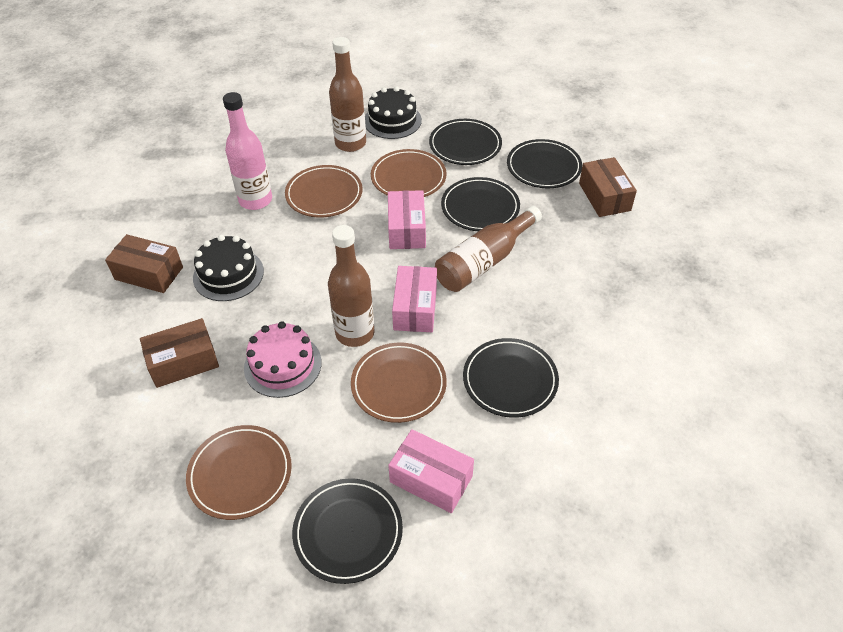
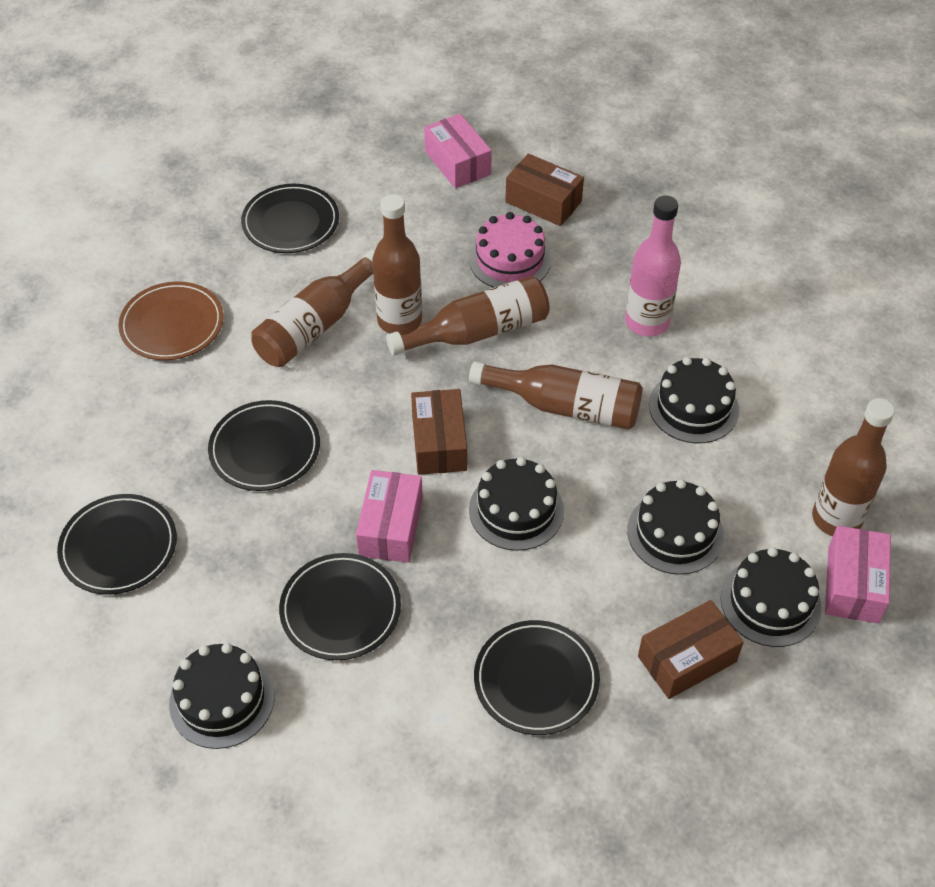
black cake: [193,235,264,301] [365,87,422,139] = 2 -> [169,643,275,749] [469,457,564,551] [627,479,724,575] [649,357,739,443] [721,547,821,647] = 5
brown bottle: [328,225,375,347] [329,37,366,152] [435,206,542,292] = 3 -> [251,250,375,367] [372,194,422,334] [386,276,550,356] [469,361,643,430] [812,398,895,536] = 5
brown plate: [186,425,292,520] [285,165,363,218] [351,343,447,423] [371,149,447,197] = 4 -> [118,281,223,360] = 1

